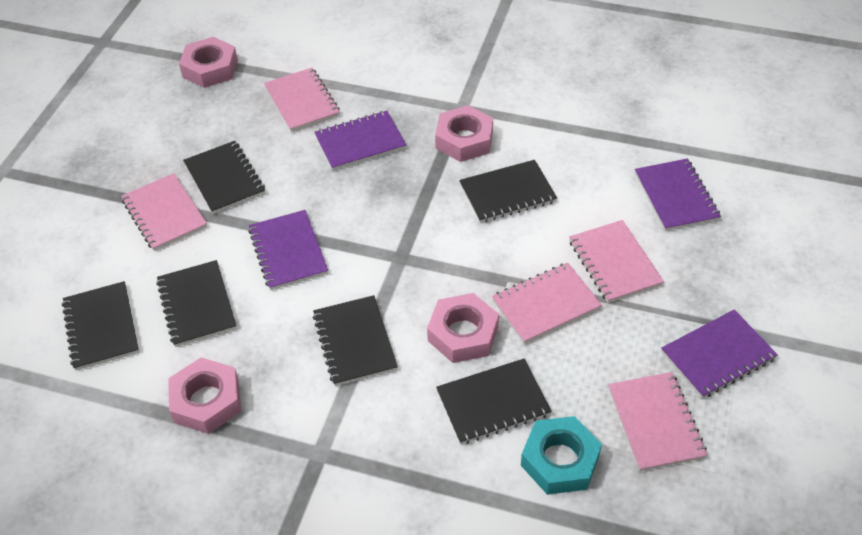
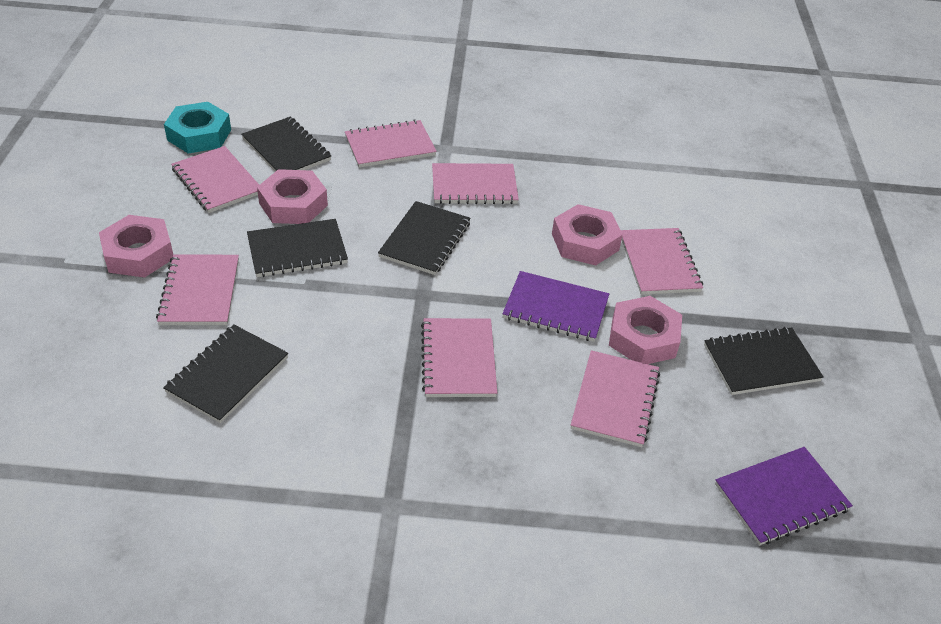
black notebook: [62,281,139,370] [156,260,237,347] [183,141,265,214] [313,295,398,386] [436,358,552,445] [459,160,557,223] = 6 -> [163,325,288,423] [241,117,331,172] [247,219,348,277] [378,201,471,275] [704,327,823,395] = 5
pink notebook: [121,173,207,251] [264,68,340,132] [492,263,602,344] [569,220,664,303] [608,372,707,471] = 5 -> [156,254,239,325] [171,146,259,213] [345,120,437,168] [421,318,497,397] [432,163,519,204] [571,350,660,447] [621,228,703,295] = 7
purple notebook: [248,210,328,290] [315,111,406,170] [635,158,721,231] [661,309,778,399] = 4 -> [502,271,609,342] [715,447,853,546] = 2

